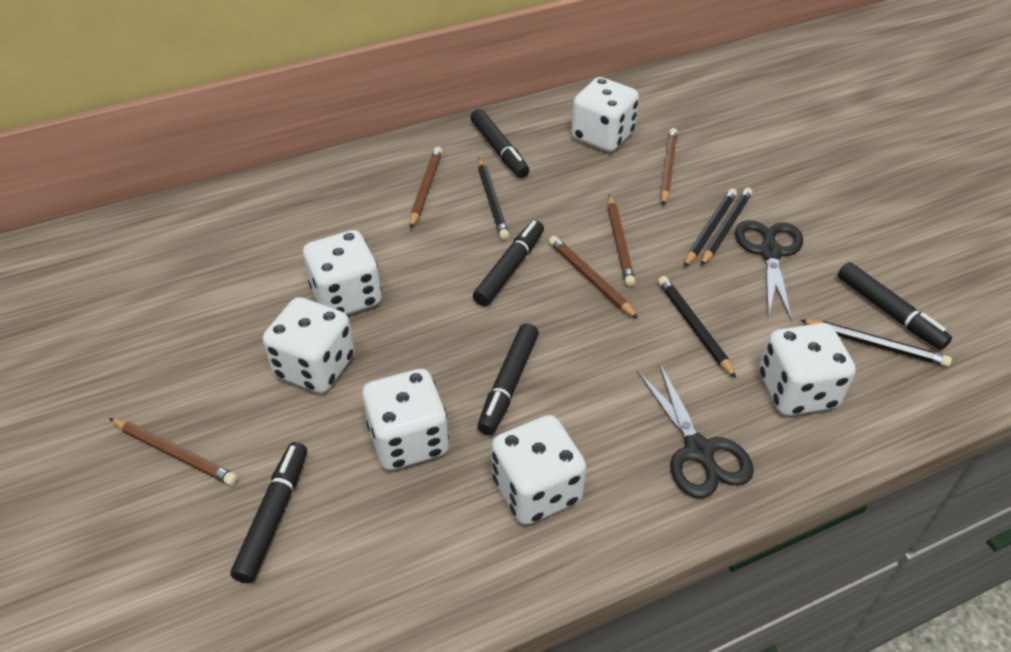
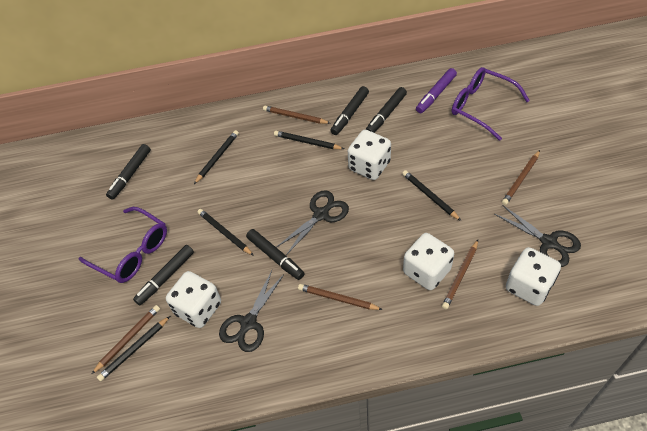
black scissors: [637,362,754,498] [735,220,803,321] = 2 -> [219,271,284,352] [277,190,349,255] [495,205,581,267] = 3
purple glasses: none = 0 -> [78,207,167,283] [452,67,530,141] = 2
purple marker: none = 0 -> [416,68,457,113] = 1
white dice: [263,297,355,393] [303,230,381,315] [362,369,449,470] [492,415,586,525] [571,77,639,152] [759,323,856,416] = 6 -> [166,271,221,328] [348,130,391,180] [403,233,454,290] [506,247,561,306] = 4

